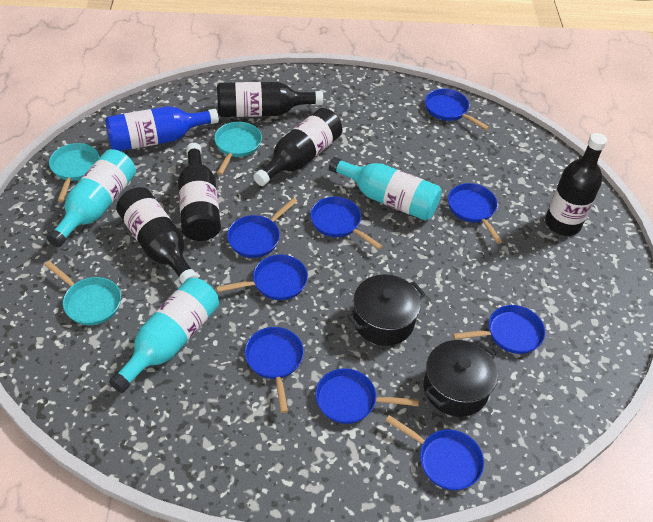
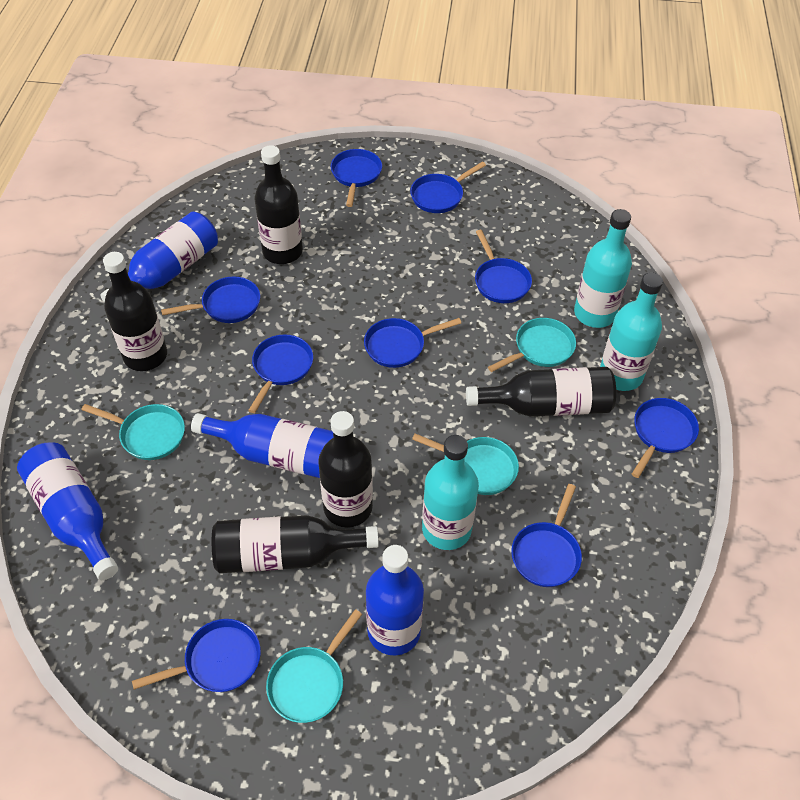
black pot: [347,275,426,346] [424,340,498,417] = 2 -> none = 0
blue bottle: [105,106,219,151] = 1 -> [17,442,118,580] [100,212,218,303] [191,413,333,478] [366,545,424,656] = 4
turquoise pan: [45,261,121,325] [49,143,100,202] [214,122,262,175] = 3 -> [82,404,185,460] [266,609,362,723] [412,433,519,495] [488,318,576,372] = 4

